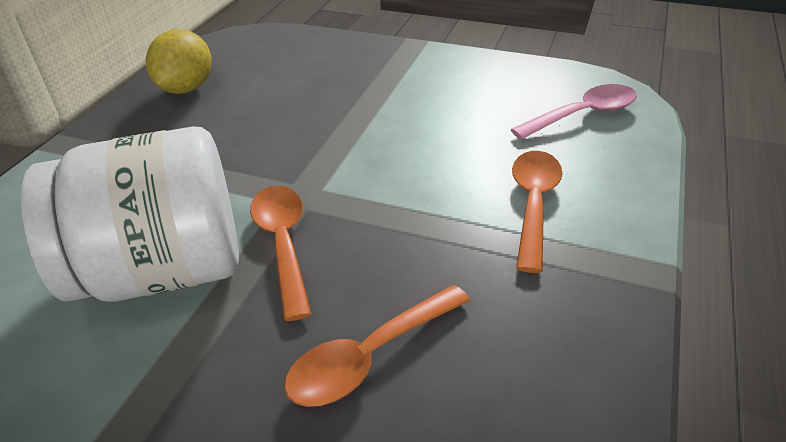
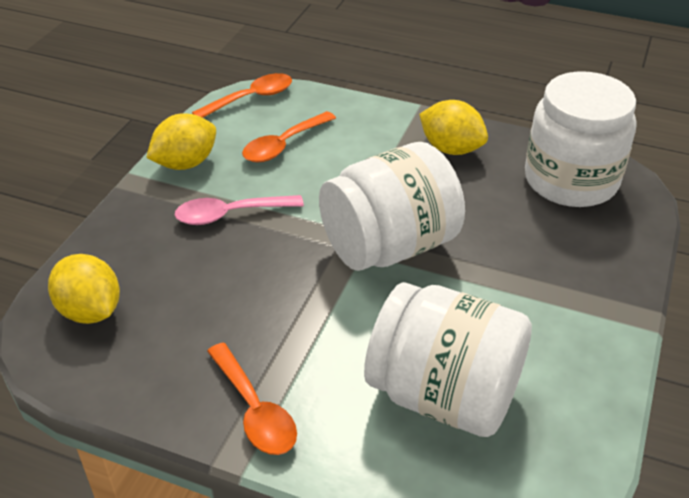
white jar: [21,126,239,302] = 1 -> [319,142,465,271] [364,282,532,437] [525,71,636,207] = 3
yellow lemon: [146,29,212,94] = 1 -> [48,254,120,324] [146,113,216,170] [419,100,488,155] = 3

